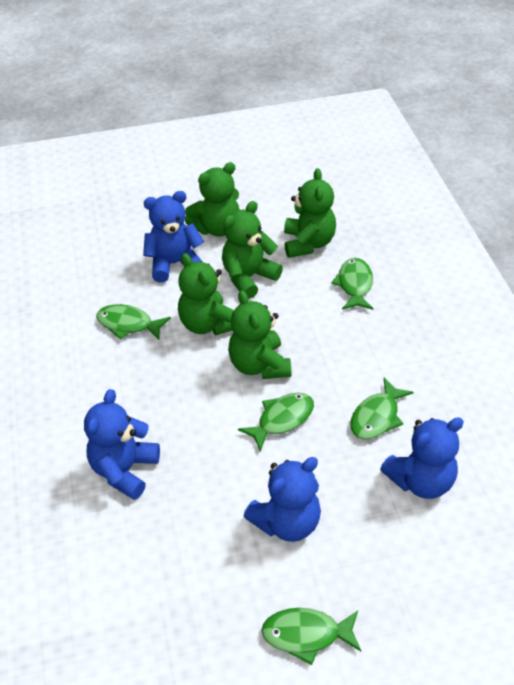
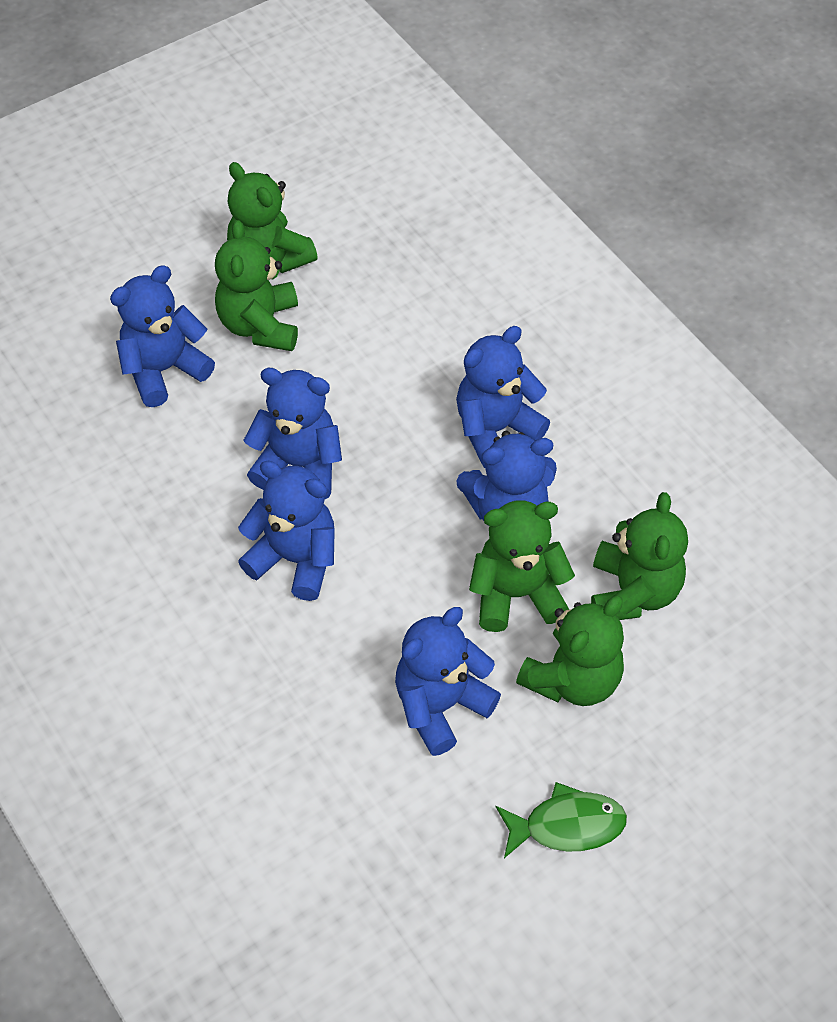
blue teddy bear: [84,389,160,500] [143,191,204,282] [243,457,321,542] [380,417,464,499] = 4 -> [110,265,215,407] [238,461,335,601] [243,368,342,500] [395,607,501,756] [456,326,550,468] [457,431,557,521] = 6
green fish: [96,304,171,340] [238,392,314,452] [261,608,361,665] [331,258,374,310] [351,378,414,439] = 5 -> [496,782,627,858] = 1

